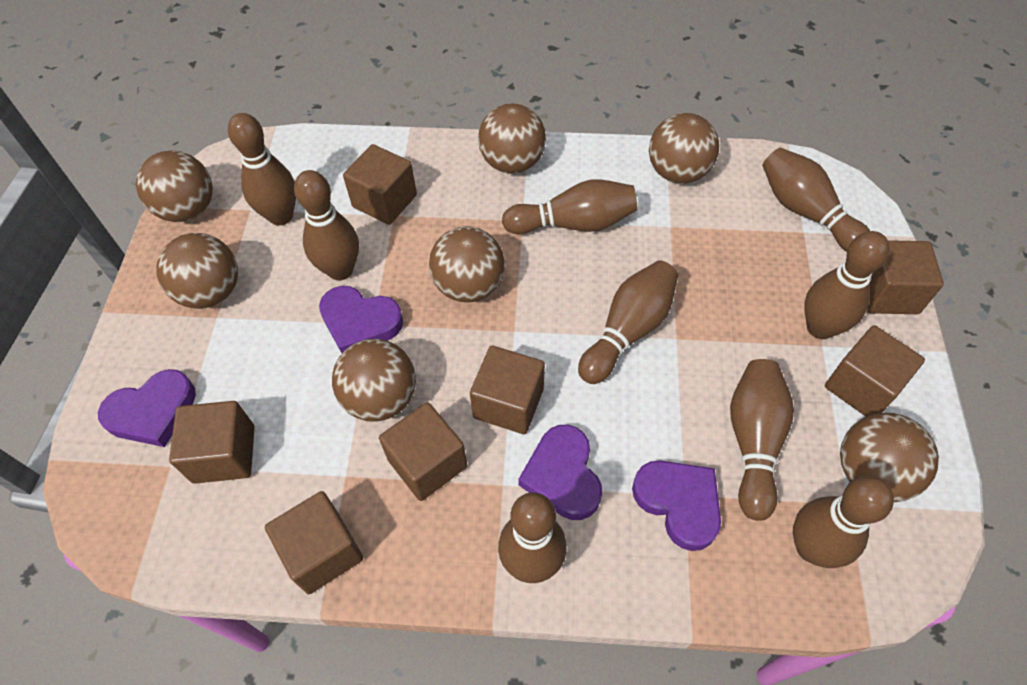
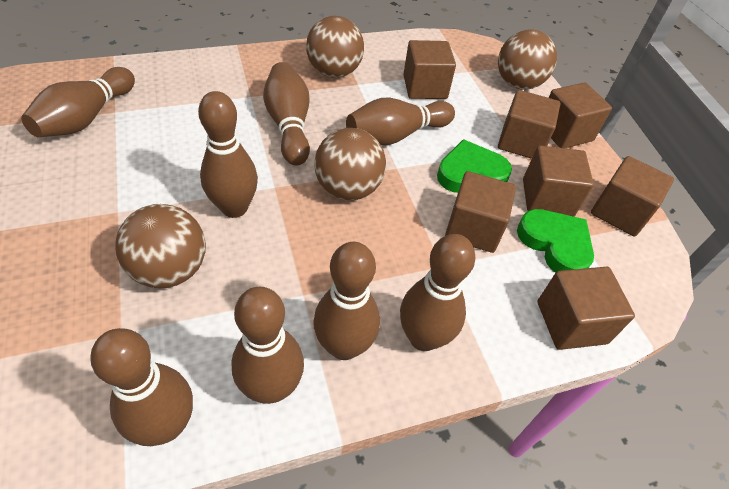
brown ball: [136,150,213,222] [156,233,238,309] [332,339,416,422] [429,226,505,302] [478,103,546,174] [649,113,719,184] [840,413,939,502] = 7 -> [115,204,206,288] [306,16,364,78] [314,128,386,200] [498,29,557,90] = 4
brown bowling pin: [228,113,296,226] [294,170,359,280] [498,492,567,583] [502,179,637,234] [578,260,678,384] [730,359,794,521] [762,148,870,252] [793,476,894,568] [804,231,890,339] = 9 -> [21,67,135,137] [90,328,193,446] [198,91,258,218] [231,287,304,404] [263,62,310,165] [313,242,380,360] [346,98,455,145] [400,234,476,351] = 8
green heart: none = 0 -> [437,139,512,193] [517,209,594,273] = 2
purple heart: [98,369,196,447] [319,286,403,353] [518,425,602,520] [632,460,721,551] = 4 -> none = 0

